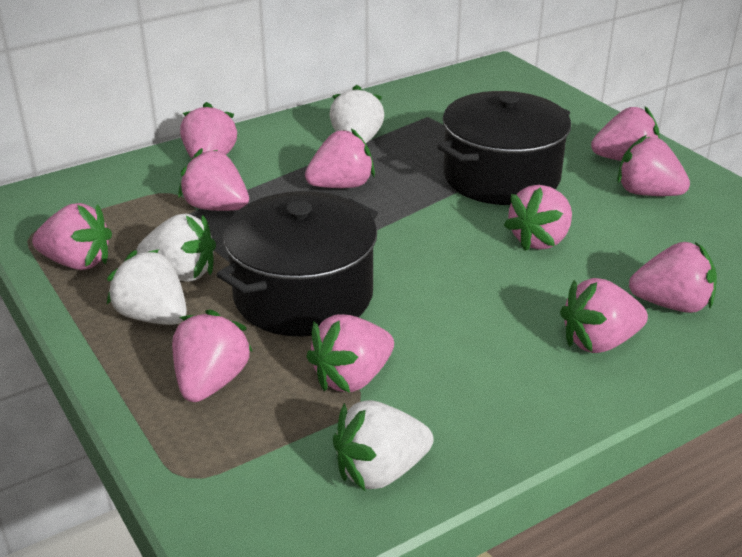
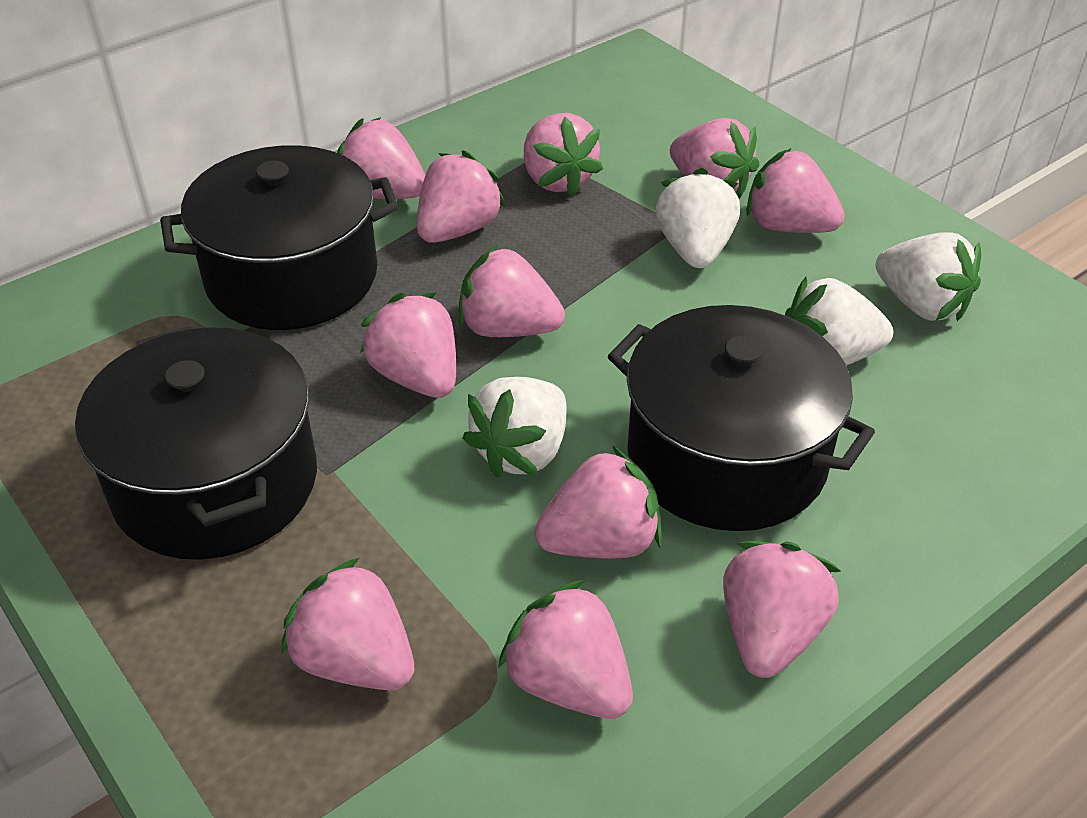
black pot: [217,191,378,336] [438,91,571,205] = 2 -> [75,326,317,560] [160,145,399,330] [608,305,875,531] = 3

